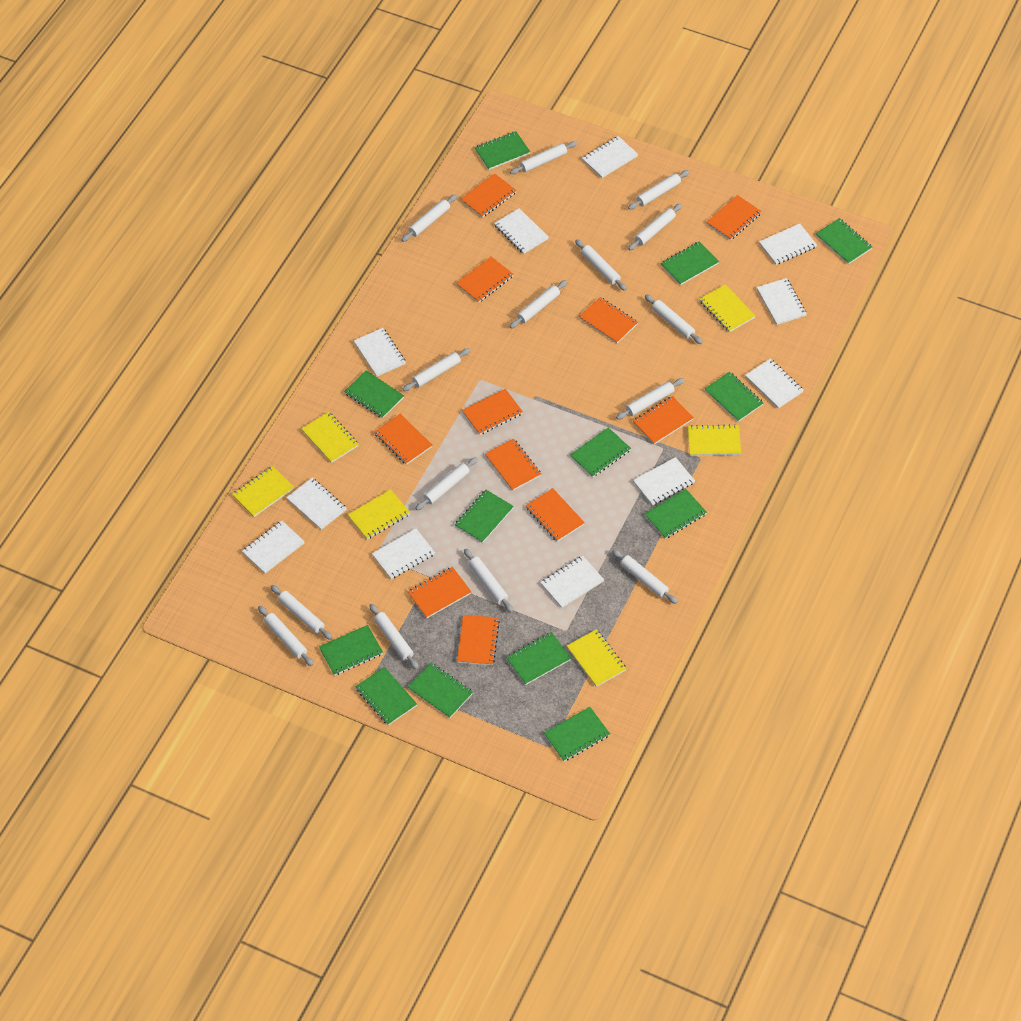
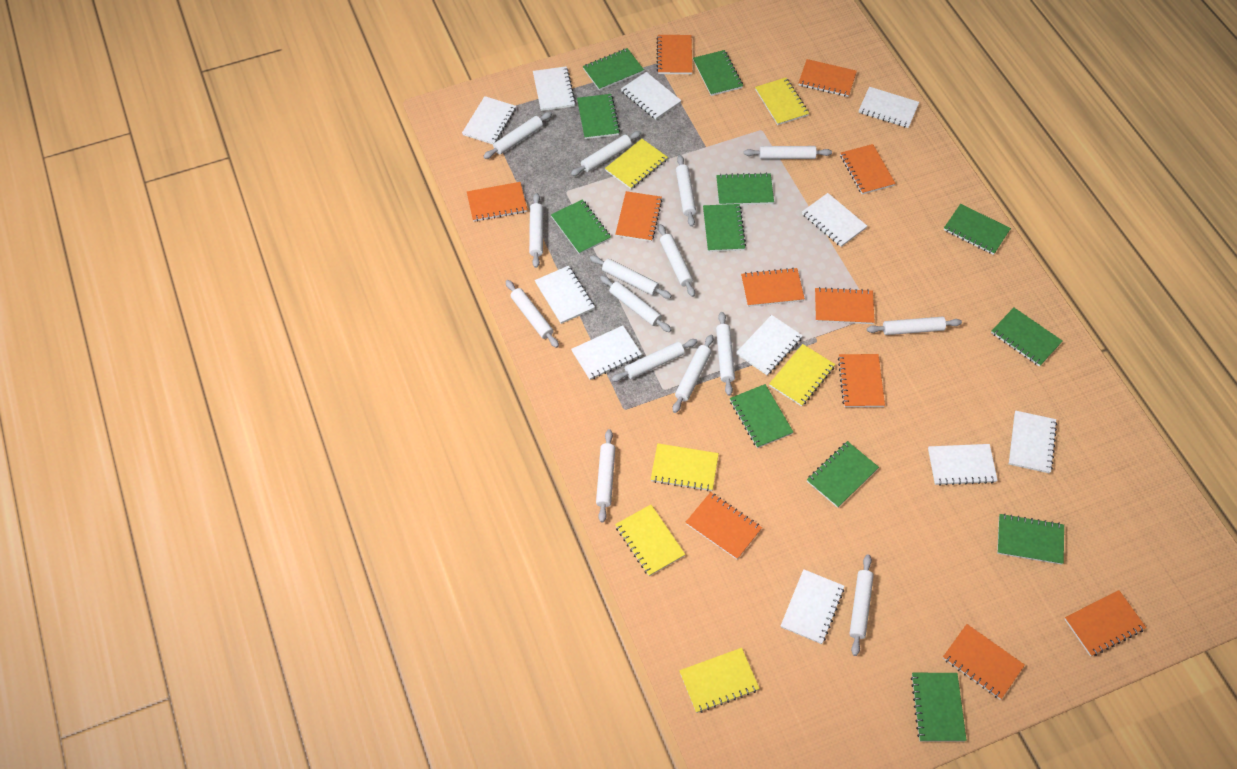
green notebook: [319,625,383,676] [344,370,404,418] [355,667,417,725] [408,663,473,718] [455,490,514,543] [474,131,530,170] [506,632,571,685] [544,707,610,761] [570,427,631,478] [644,489,707,539] [661,241,719,285] [705,372,763,422] [816,218,872,264] = 13 -> [551,199,611,254] [577,94,620,139] [583,48,644,90] [693,50,743,96] [703,204,746,252] [716,173,774,205] [730,384,793,448] [807,441,879,508] [911,673,967,742] [944,204,1011,255] [991,308,1063,367] [997,514,1064,565] = 12

